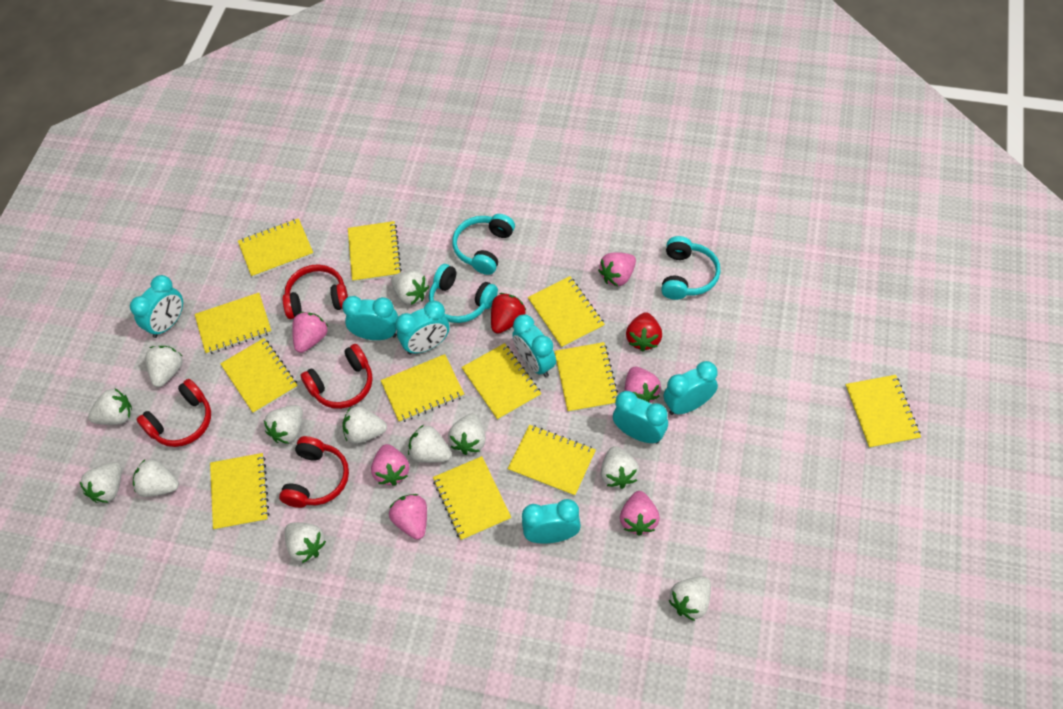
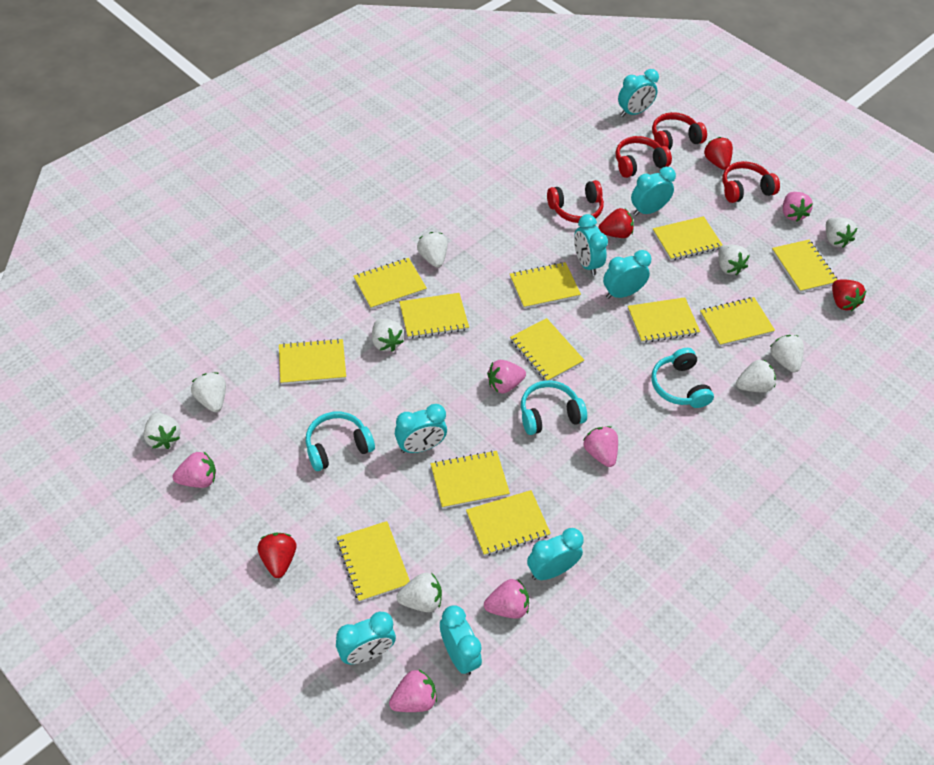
red strawberry: [491,293,526,334] [626,312,662,352] = 2 -> [257,533,296,578] [598,208,634,238] [704,137,733,170] [832,279,867,311] = 4
turquoise clock: [130,275,183,338] [342,296,398,340] [396,301,449,355] [512,314,556,377] [522,499,581,544] [613,391,668,443] [663,361,718,415] = 7 -> [336,612,396,664] [395,404,447,453] [440,605,482,675] [527,528,584,580] [574,214,608,276] [603,250,651,299] [618,69,659,117] [631,167,676,216] = 8
white strawberry: [79,462,122,503] [88,389,132,425] [133,459,179,497] [145,346,183,387] [264,405,303,444] [285,522,326,563] [342,406,387,444] [391,271,429,305] [408,425,452,463] [448,413,486,455] [601,446,639,489] [669,576,711,621] = 12 -> [144,413,181,449] [191,372,226,412] [372,319,404,352] [396,573,442,612] [417,232,447,268] [718,245,750,275] [736,359,776,393] [770,335,804,372] [826,218,857,248] = 9

